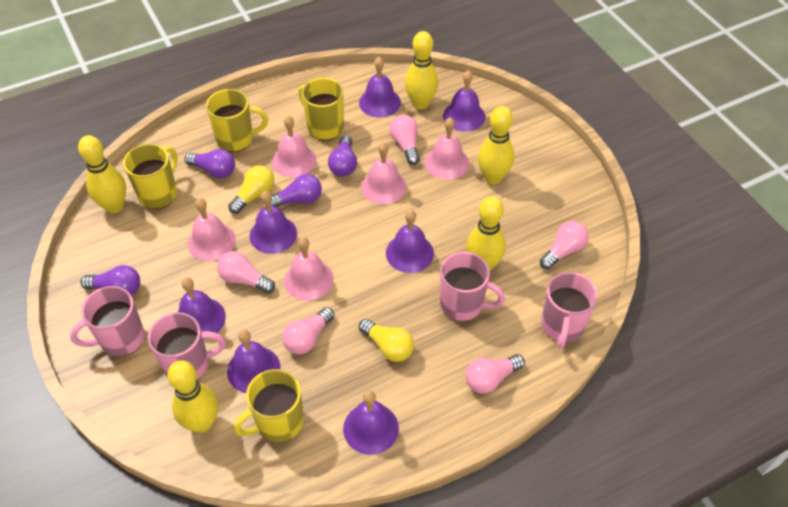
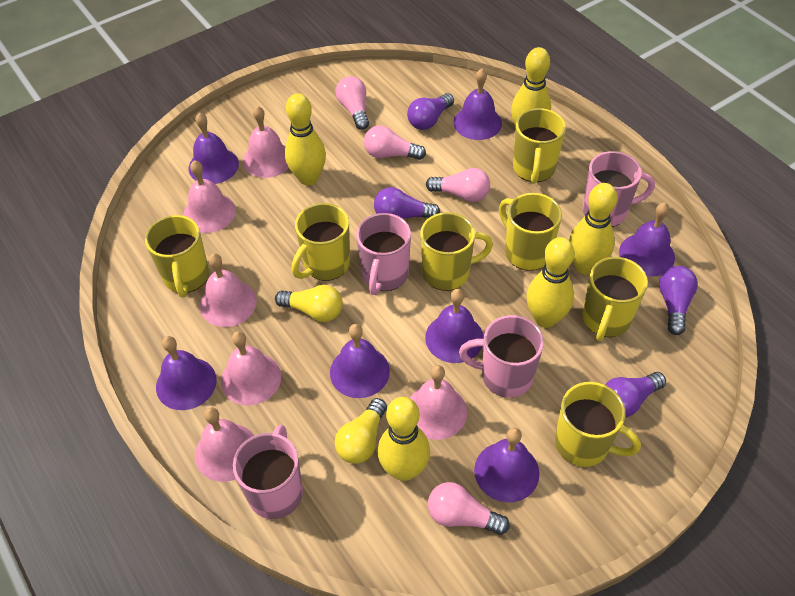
pink bell: [188,198,236,261] [272,116,317,177] [284,237,334,300] [361,142,407,204] [425,118,469,180] = 5 -> [183,160,236,233] [195,407,254,482] [200,253,257,327] [221,331,281,406] [243,106,289,178] [410,365,467,440] = 6
pink light bulb: [217,251,275,293] [282,307,334,354] [389,115,420,165] [466,354,525,394] [540,221,589,269] = 5 -> [335,76,369,130] [364,125,426,160] [426,168,490,202] [428,482,510,535] = 4
yellow mug: [123,144,177,209] [206,89,268,152] [234,369,304,442] [298,78,344,140] = 4 -> [145,215,209,297] [292,203,350,281] [420,212,493,291] [499,193,562,271] [513,108,566,184] [555,382,641,467] [582,257,648,341] = 7

